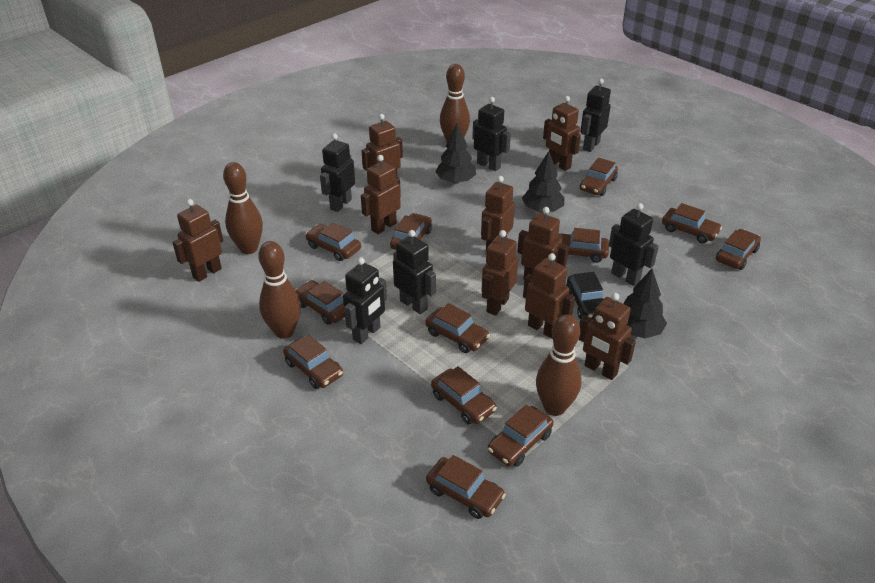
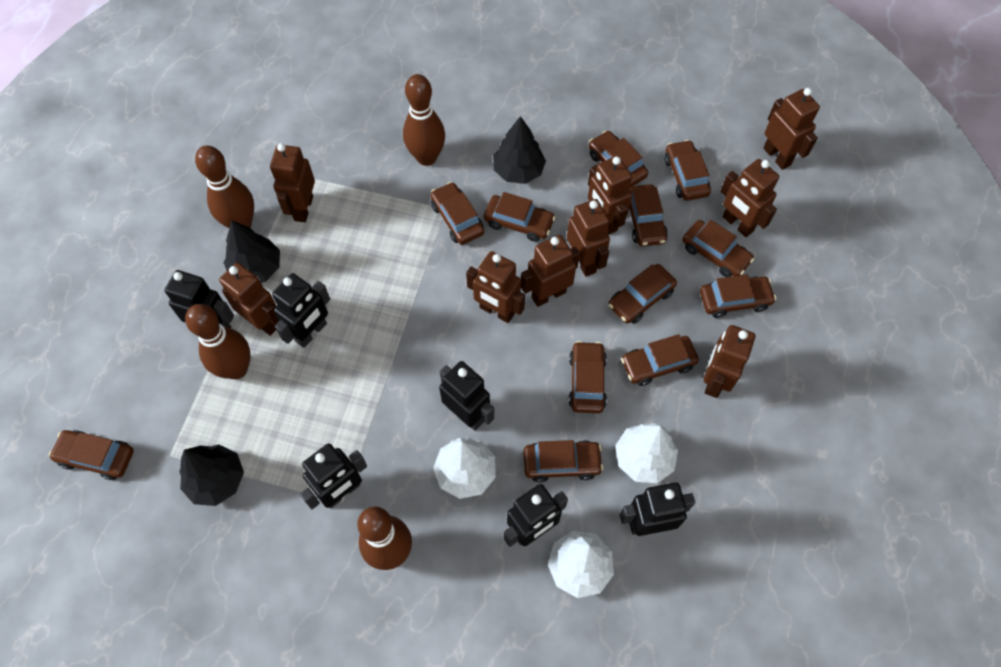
black car: [566,272,604,319] = 1 -> none = 0
white tree: none = 0 -> [433,437,496,499] [548,531,614,598] [615,423,678,483] = 3

